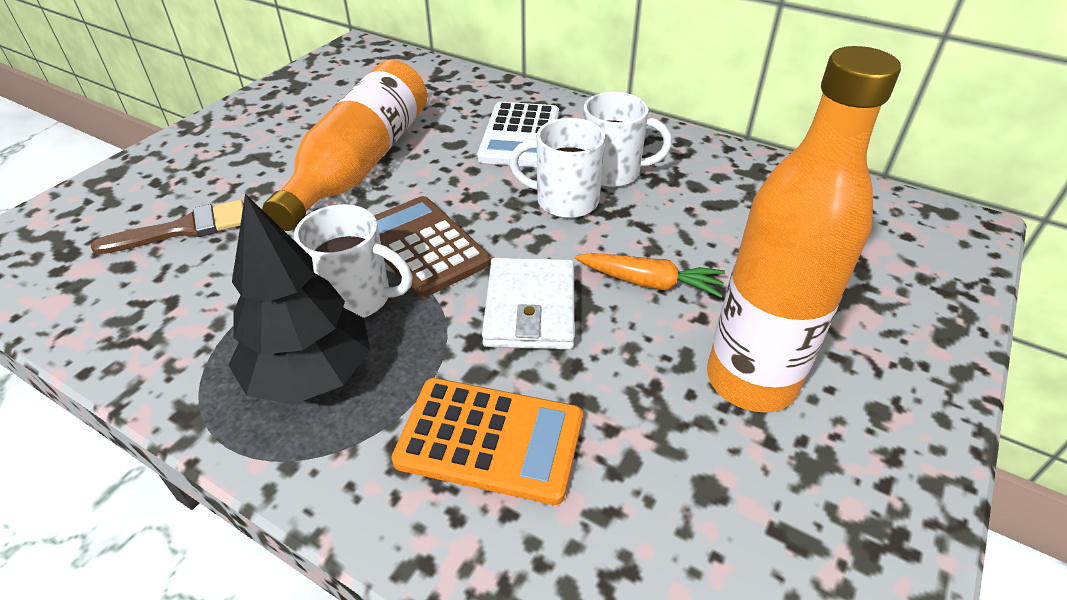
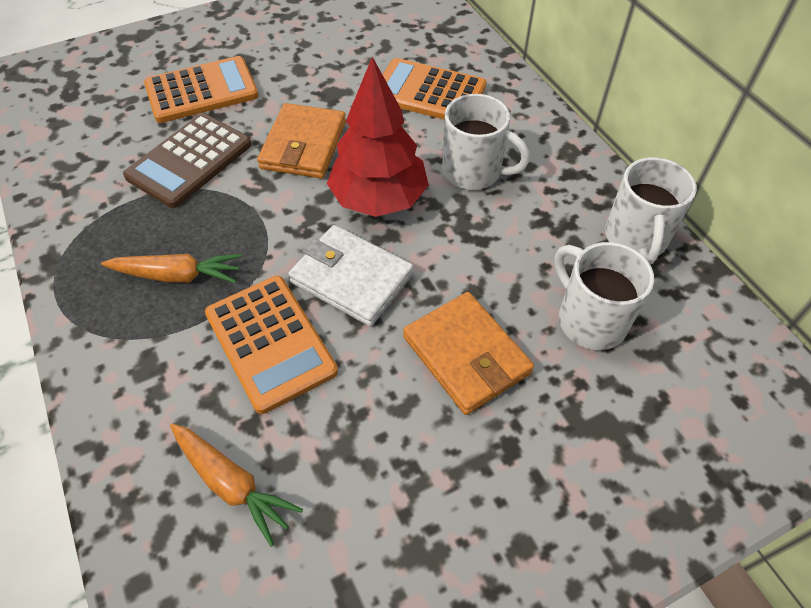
black tree: [228,194,370,404] = 1 -> none = 0
brown brush: [91,200,244,254] = 1 -> none = 0
orange bottle: [262,60,427,231] [707,46,901,412] = 2 -> none = 0
orange calculator: [391,378,583,505] = 1 -> [144,56,259,123] [205,276,338,414] [383,58,486,120] = 3
orange carrot: [575,253,725,298] = 1 -> [101,254,242,283] [170,423,303,546] = 2
orange wallet: none = 0 -> [257,103,346,179] [403,292,534,415] = 2
red tree: none = 0 -> [327,57,429,217] = 1
white calculator: [477,102,559,167] = 1 -> none = 0

